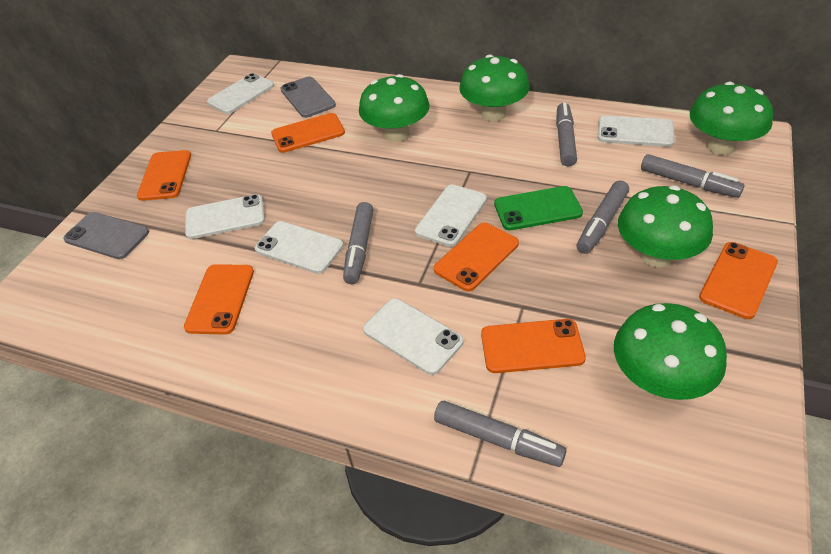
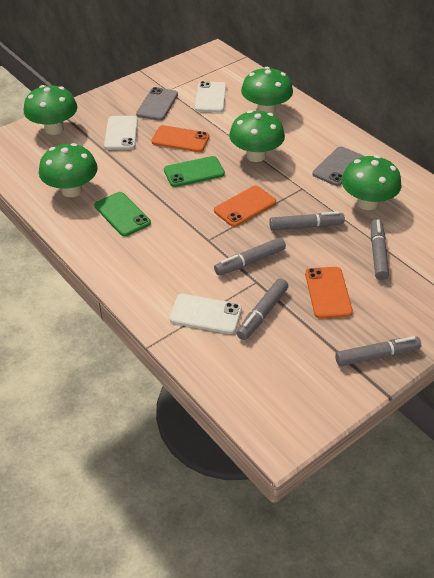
green phone: [494,186,583,230] = 1 -> [94,192,151,237] [164,156,225,187] = 2
orange phone: [137,150,191,201] [184,264,254,335] [271,113,345,153] [434,223,519,291] [481,319,586,373] [699,242,778,319] = 6 -> [151,125,210,152] [214,186,276,227] [305,267,353,319] = 3
white phone: [185,194,265,239] [207,73,274,114] [255,221,344,274] [363,298,463,375] [415,185,487,247] [598,115,675,147] = 6 -> [104,116,138,150] [169,294,242,334] [195,81,226,112] = 3

